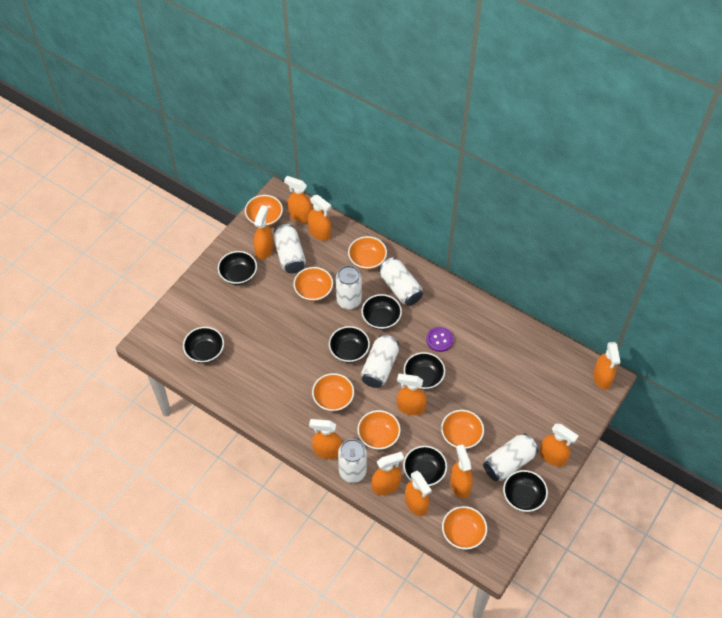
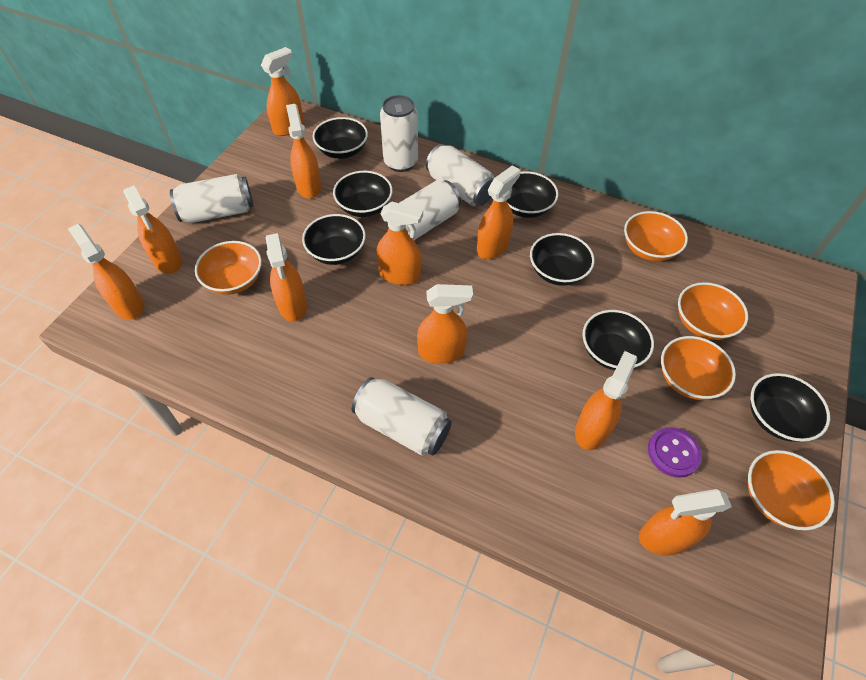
orange bowl: [245,195,283,226] [293,267,333,301] [312,373,354,411] [348,236,387,270] [357,410,400,450] [441,410,484,449] [442,506,487,549] = 7 -> [195,241,262,295] [624,211,688,262] [661,336,736,400] [678,282,748,340] [748,450,835,530] = 5
white can: [273,224,306,273] [336,265,362,310] [338,439,367,483] [361,335,399,388] [379,258,423,306] [483,433,538,481] = 6 -> [170,174,254,223] [352,377,452,456] [380,95,418,172] [385,180,461,240] [426,144,494,206] = 5

